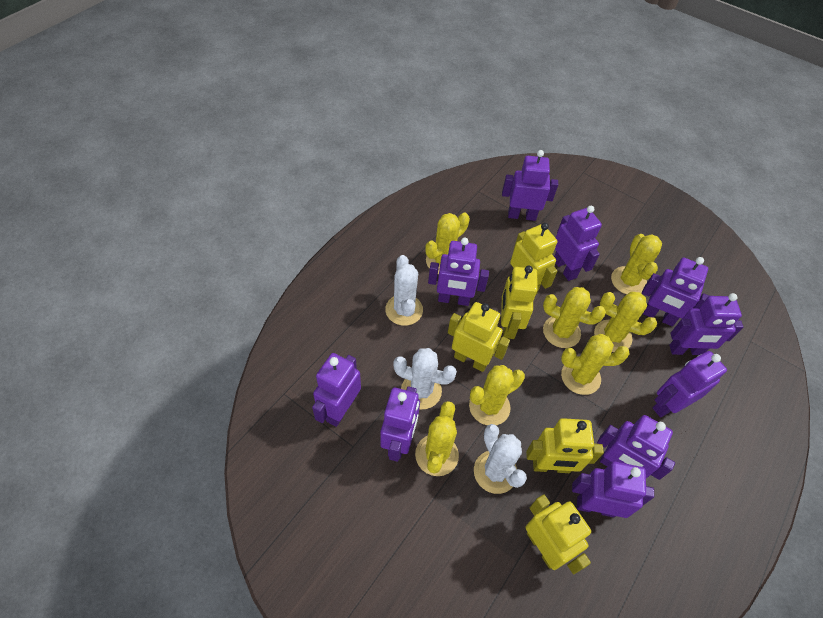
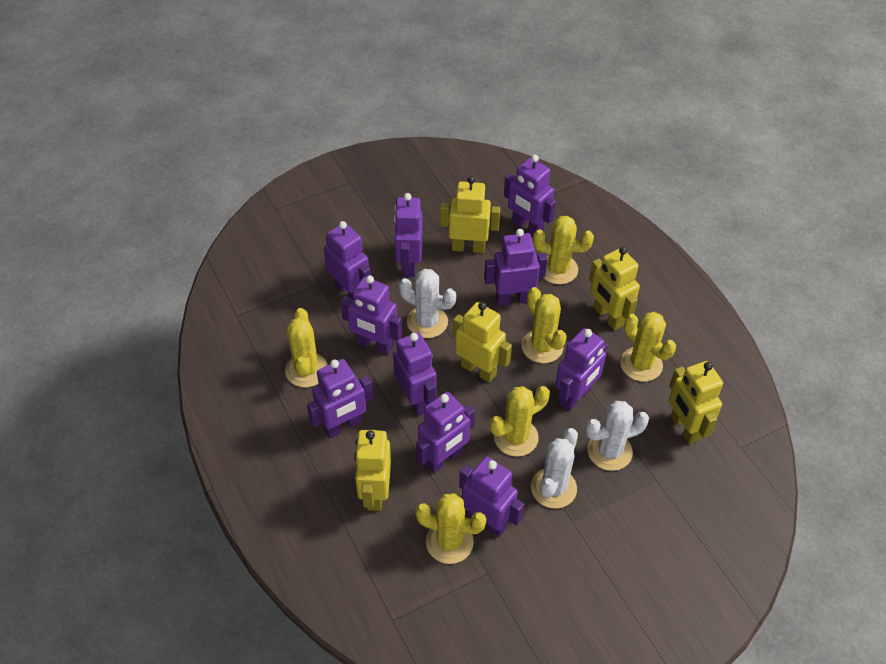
yellow cactus: [415,401,459,476] [425,212,470,274] [469,365,525,425] [543,287,606,348] [561,334,630,395] [594,292,657,352] [611,234,662,294] = 7 -> [285,308,328,387] [415,493,486,564] [490,386,550,457] [521,287,567,363] [533,216,594,284] [620,312,676,382] = 6

